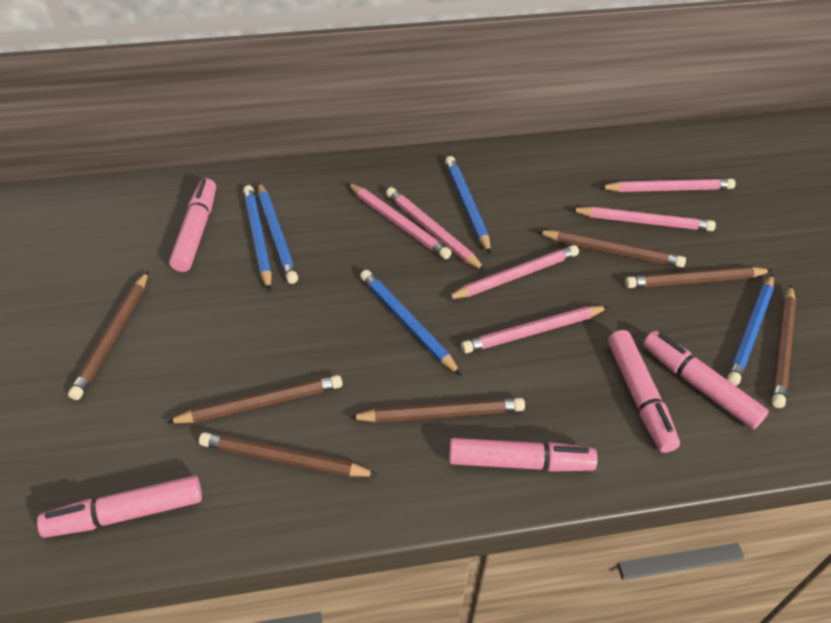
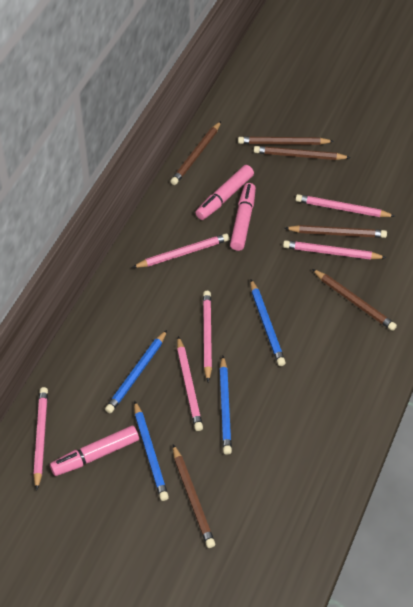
blue pencil: [243,185,272,291] [258,182,298,284] [360,270,461,375] [445,156,491,254] [727,274,774,386] = 5 -> [105,330,167,413] [134,400,169,501] [220,356,232,455] [250,280,286,366] = 4
brown pencil: [68,271,148,400] [166,375,342,423] [199,432,378,477] [349,398,525,423] [537,231,686,267] [625,267,773,288] [772,285,796,408] = 7 -> [170,121,221,185] [173,444,215,548] [238,137,334,145] [254,146,351,160] [285,225,387,238] [312,269,397,331] = 6
pink marker: [37,476,202,538] [169,178,216,272] [449,438,598,472] [608,330,680,453] [643,331,769,430] = 5 -> [50,426,139,476] [195,165,254,220] [230,183,256,251] = 3

